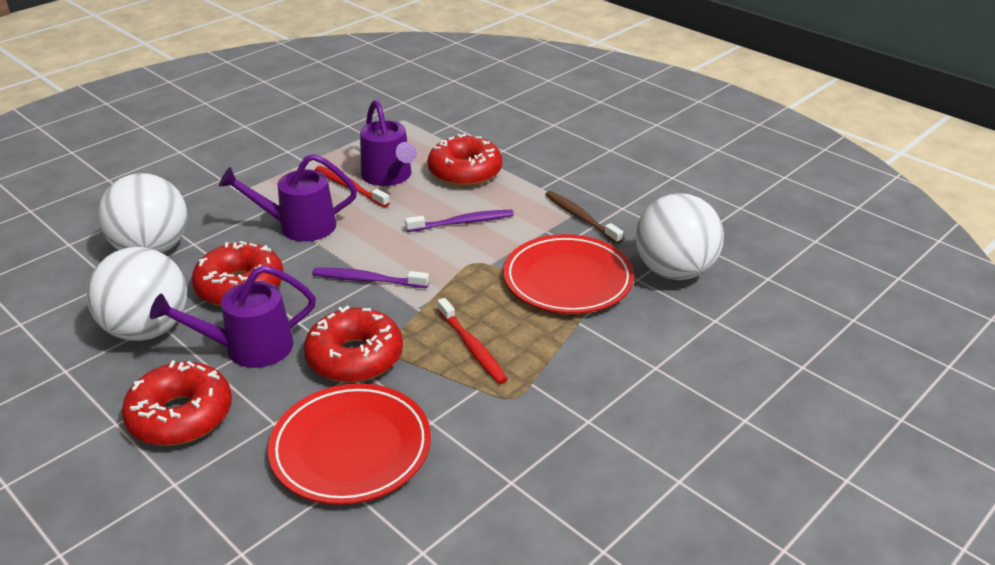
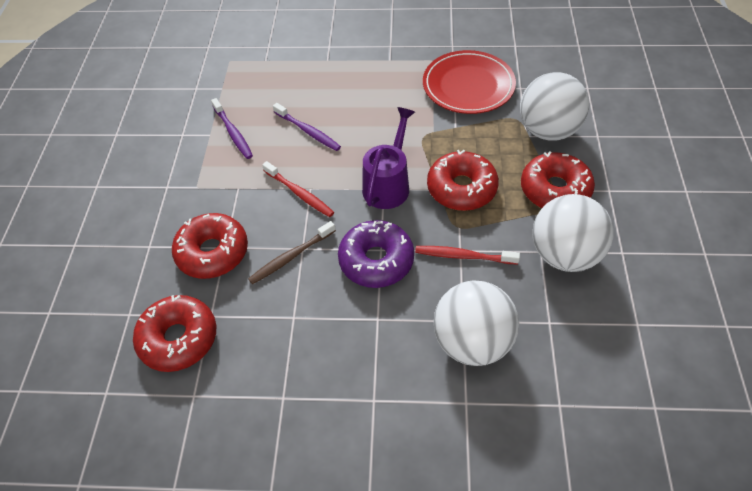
purple donut: none = 0 -> [338,220,414,288] = 1
purple watering can: [150,265,316,368] [219,154,357,242] [360,100,417,186] = 3 -> [362,107,415,209] = 1
red plate: [268,383,431,505] [503,234,634,314] = 2 -> [423,50,516,114] = 1

